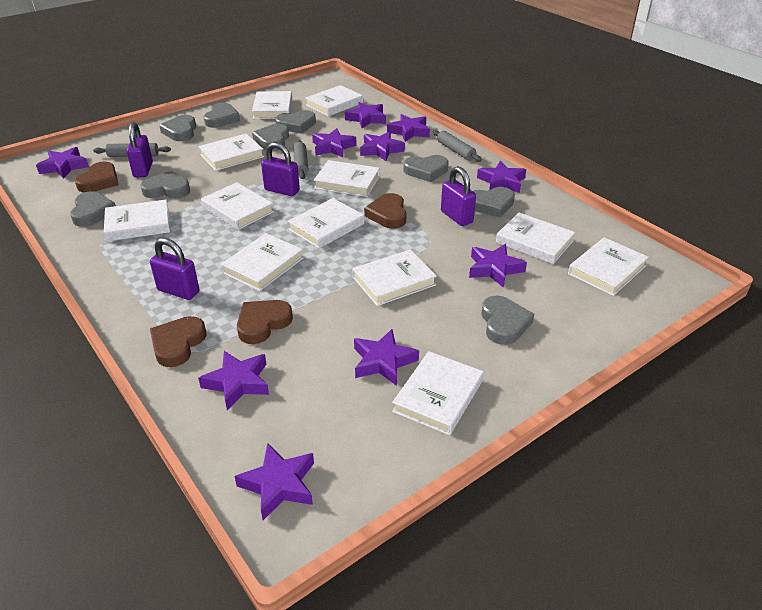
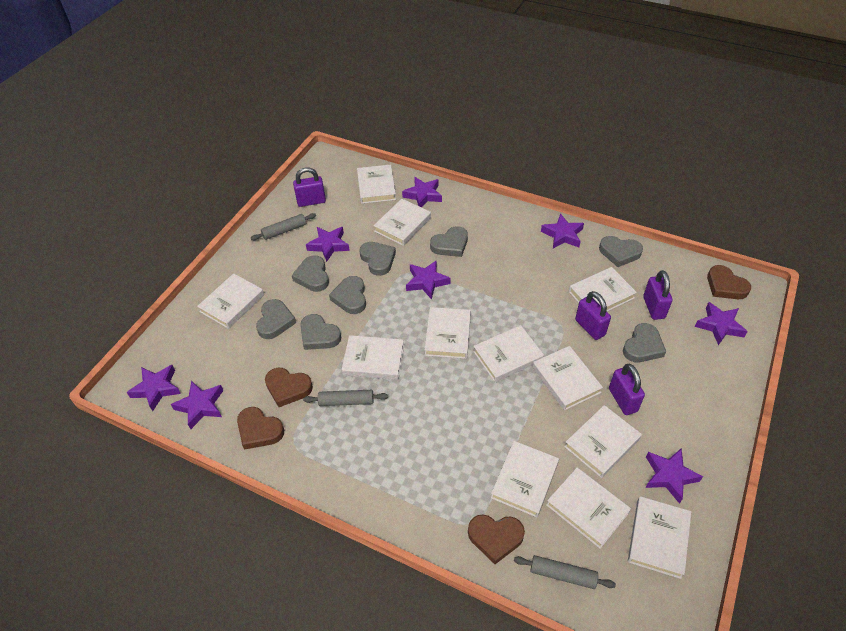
grey heart: [70,191,116,227] [140,171,190,199] [159,115,196,141] [204,103,240,128] [252,124,289,151] [275,110,316,134] [404,155,449,182] [473,187,515,217] [481,296,534,345] = 9 -> [256,299,296,339] [292,255,329,292] [300,314,341,350] [329,276,366,314] [359,242,396,276] [430,226,468,257] [599,236,643,267] [623,323,666,362] = 8
purple star: [36,147,89,179] [198,351,269,410] [234,443,314,520] [312,128,357,157] [345,102,386,128] [354,329,419,386] [360,131,405,161] [387,114,430,142] [469,244,527,288] [477,161,526,193] = 10 -> [127,365,181,411] [171,381,223,429] [306,227,350,262] [402,177,442,207] [406,260,450,300] [541,214,584,248] [646,448,703,504] [695,302,748,345] = 8

